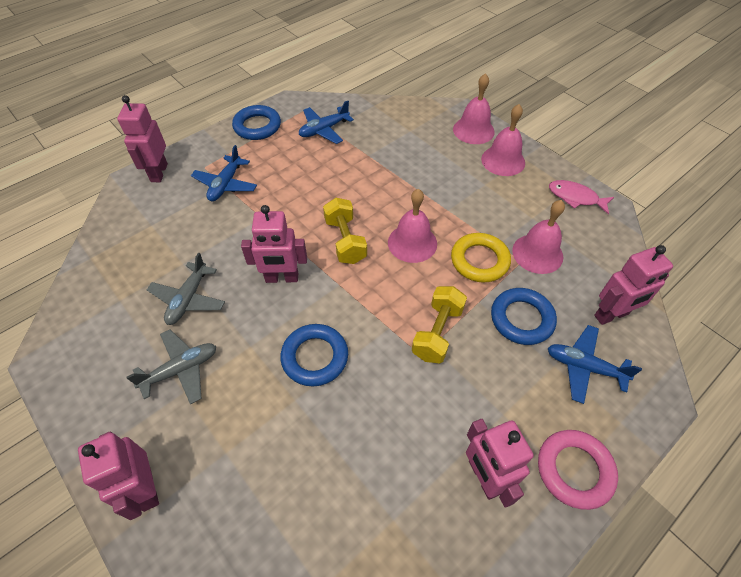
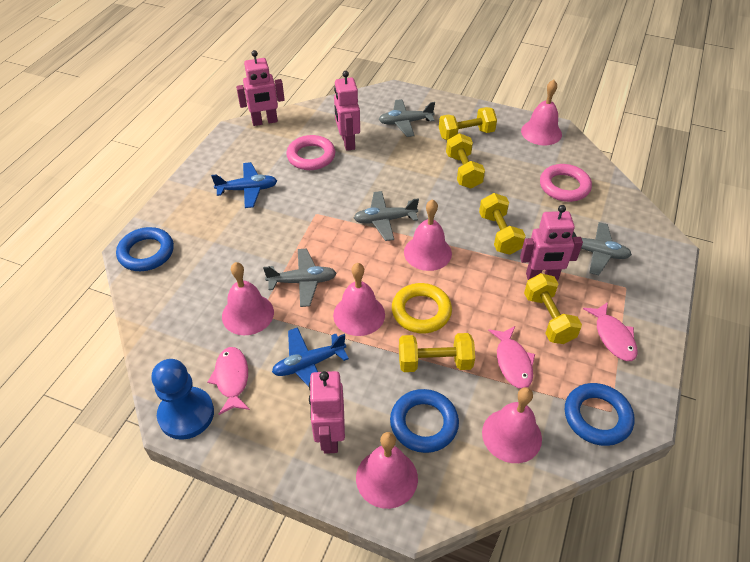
blue pawn: none = 0 -> [152,359,214,440] = 1
blue plane: [191,145,257,201] [299,101,354,144] [548,325,642,404] = 3 -> [211,162,277,208] [272,327,349,387] = 2
grey plane: [127,329,216,405] [147,253,225,325] = 2 -> [263,248,337,307] [354,191,419,241] [379,99,435,137] [572,222,632,275] = 4
pink bell: [388,189,437,263] [453,73,495,144] [481,104,525,176] [512,200,565,274] = 4 -> [222,262,274,335] [333,263,385,336] [356,432,418,509] [404,199,452,271] [482,387,542,463] [521,80,562,145] = 6
pink fish: [549,180,614,214] = 1 -> [207,347,250,415] [488,326,535,389] [583,302,638,361] = 3
pink ring: [538,430,618,510] = 1 -> [286,135,335,170] [540,164,592,202] = 2
pink robot: [78,432,159,520] [117,95,168,182] [241,205,307,283] [466,419,534,508] [594,245,673,325] = 5 -> [236,50,285,126] [309,371,345,454] [334,71,360,151] [520,205,583,281] = 4
yellow dumbbell: [323,198,367,264] [412,286,467,363] = 2 -> [399,333,475,372] [439,107,497,140] [446,133,485,189] [479,193,526,255] [524,273,582,344] = 5

